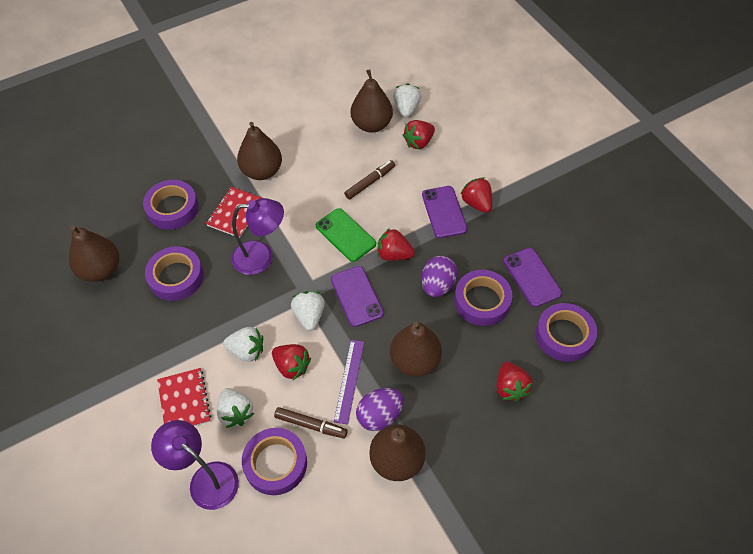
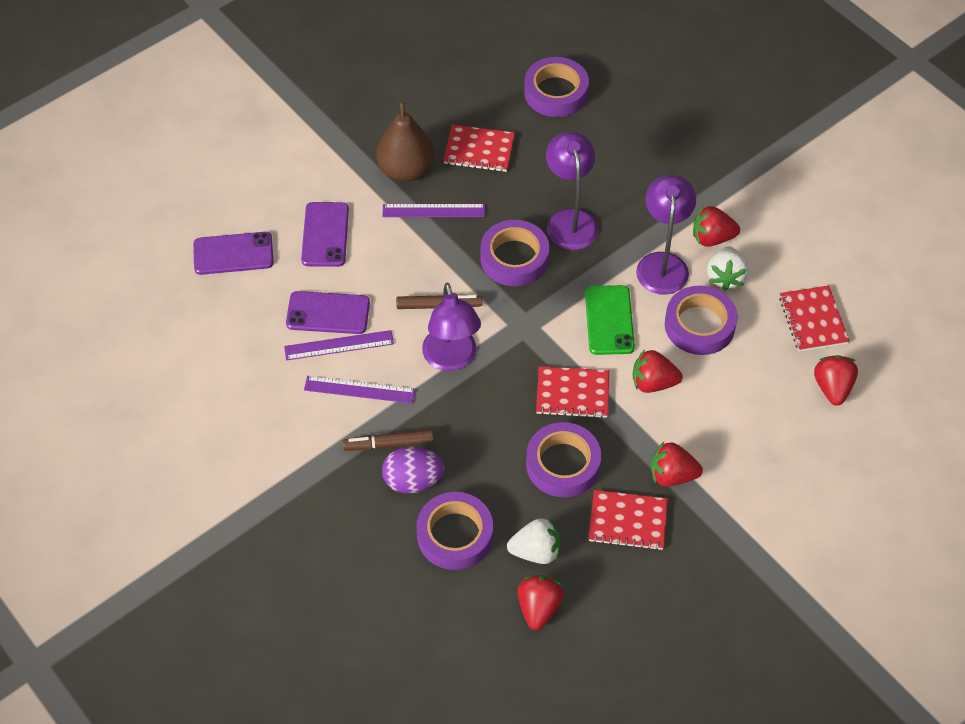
brown pear: [69,225,119,282] [237,122,282,180] [351,69,393,133] [369,425,426,481] [390,322,442,377] = 5 -> [376,101,435,182] = 1
purple egg: [356,388,404,431] [421,256,457,297] = 2 -> [382,447,444,494] = 1
purple lamp: [151,420,239,510] [232,198,284,275] = 2 -> [422,283,481,371] [546,131,599,250] [636,174,696,295] = 3
purple ruler: [334,340,364,425] = 1 -> [284,330,394,361] [304,376,415,404] [382,204,485,217] = 3
red notebook: [157,368,211,426] [206,187,262,238] = 2 -> [443,124,515,172] [536,366,609,419] [589,490,668,550] [779,285,850,352] = 4
white strawberry: [217,388,254,428] [223,327,263,362] [291,291,325,331] [393,84,421,117] = 4 -> [507,518,560,564] [707,246,749,291] = 2

